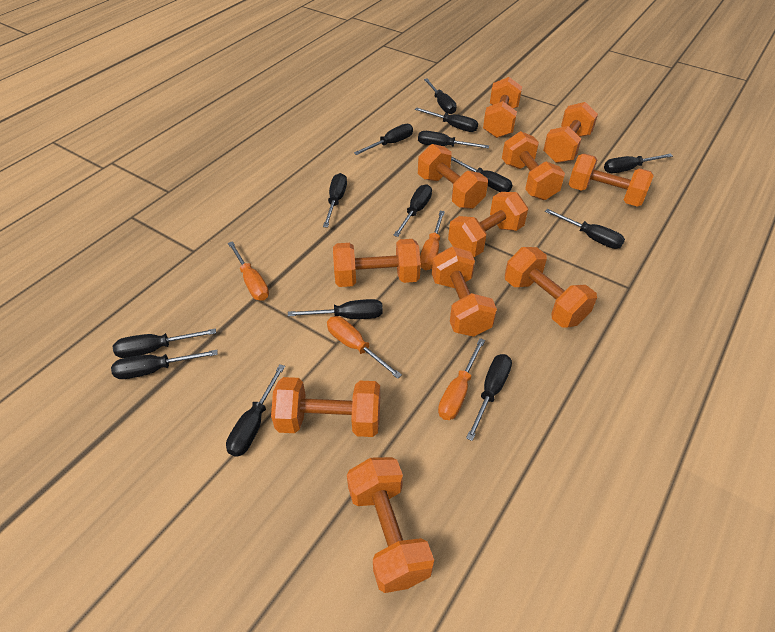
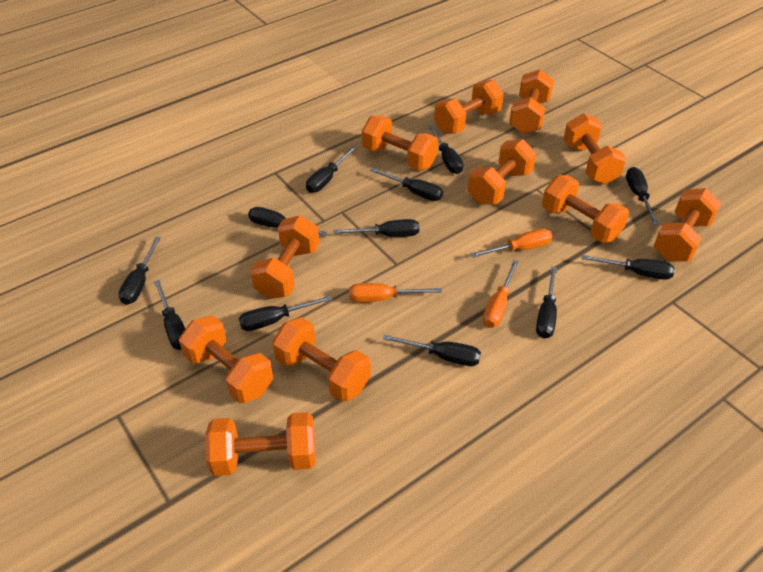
black screwdriver: [111,350,218,379] [113,328,216,358] [226,364,285,457] [288,299,383,319] [323,173,347,228] [354,124,413,155] [393,184,432,237] [415,107,478,132] [418,131,489,149] [424,78,457,114] [451,156,512,192] [466,354,512,441] [545,209,625,249] [604,153,673,173] = 14 -> [118,237,161,305] [154,280,185,350] [239,296,332,331] [248,207,328,236] [306,146,357,193] [334,219,419,237] [370,168,443,201] [383,335,481,366] [428,125,463,174] [536,266,557,338] [582,255,675,280] [626,167,659,225] = 12
orange screwdriver: [228,241,269,301] [327,316,402,379] [420,211,445,270] [438,338,485,420] = 4 -> [349,283,442,302] [470,228,552,258] [483,260,519,328] = 3

